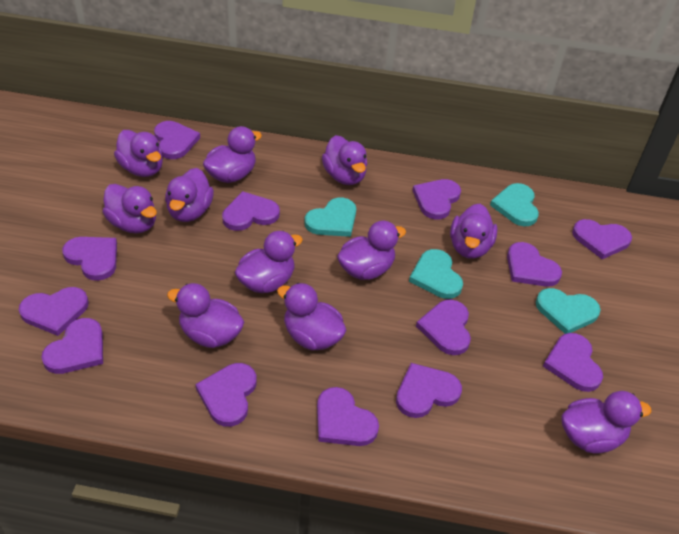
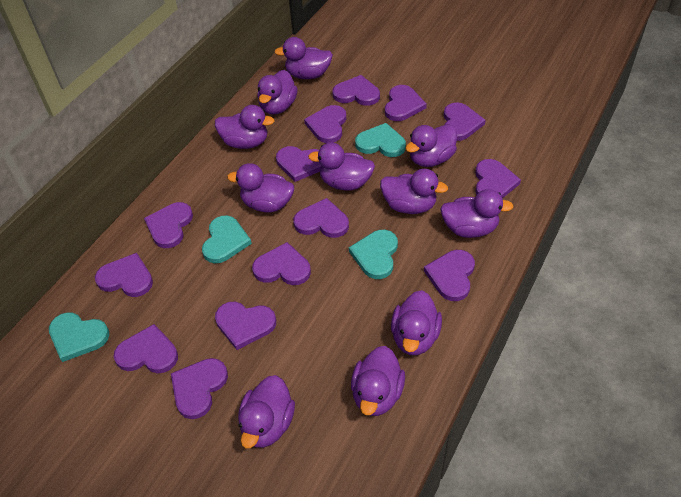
purple heart: [19,287,89,336] [41,318,103,374] [62,237,117,281] [154,121,200,159] [195,363,257,427] [222,191,280,231] [317,387,379,446] [396,363,462,418] [412,179,461,219] [416,300,471,355] [507,242,562,287] [543,333,603,392] [572,219,632,259] = 13 -> [95,253,153,297] [114,324,178,373] [144,202,193,248] [171,358,228,419] [215,302,276,350] [252,242,311,285] [276,146,322,182] [293,198,349,238] [304,105,346,143] [332,75,380,106] [385,85,427,121] [424,250,475,301] [444,102,485,141] [475,159,521,198] = 14

